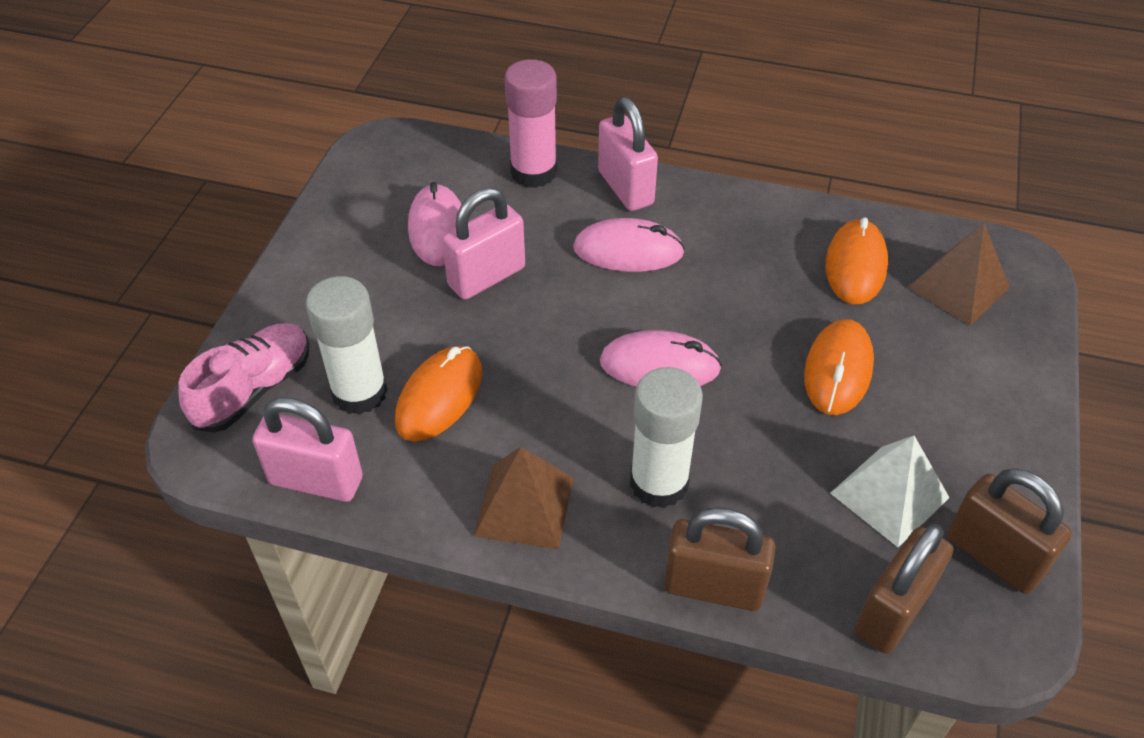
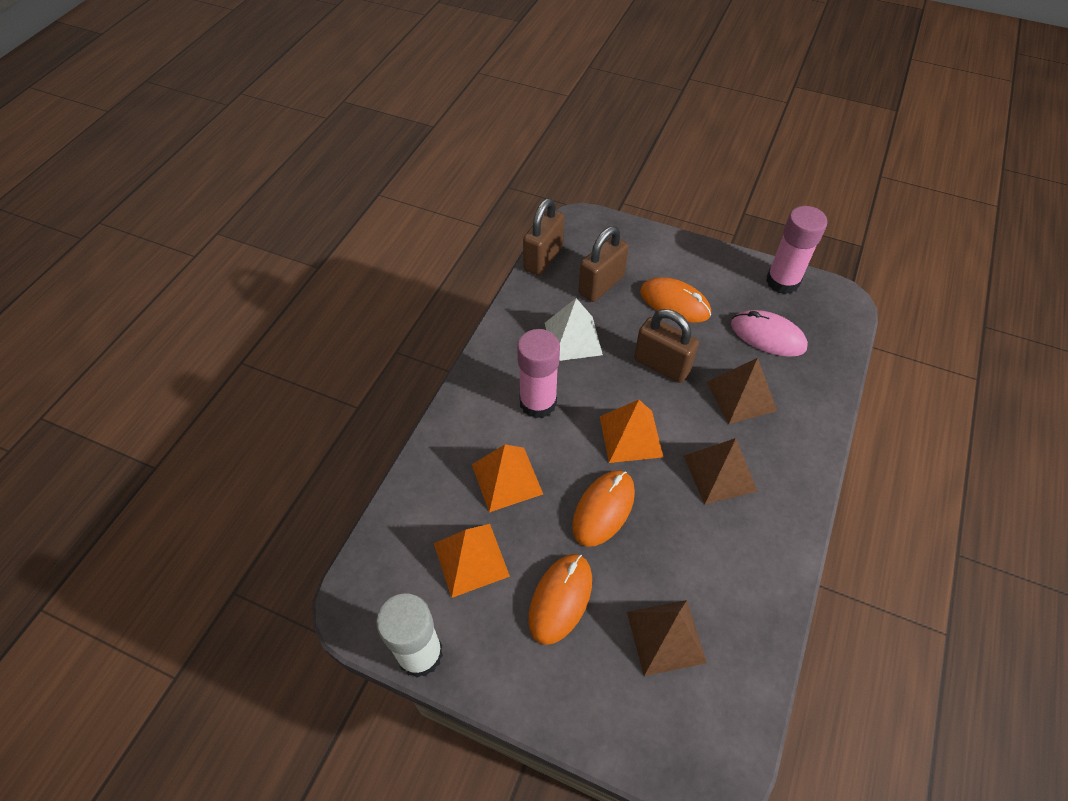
brown pyramid: [474,447,573,550] [908,223,1010,326] = 2 -> [627,600,707,676] [684,438,758,504] [707,358,777,424] = 3
orange pyramid: none = 0 -> [434,524,510,598] [472,444,543,512] [600,400,663,463] = 3
pink glue stick: [504,59,557,188] = 1 -> [517,329,560,418] [766,206,827,294] = 2
pink mouse: [408,182,462,266] [573,218,685,272] [600,330,722,387] = 3 -> [731,310,808,357] = 1
pink padlock: [252,397,363,502] [442,188,525,300] [598,97,658,211] = 3 -> none = 0
pink shoe: [178,323,310,433] = 1 -> none = 0
white glue stick: [306,276,388,415] [630,367,703,508] = 2 -> [376,593,443,678] = 1

